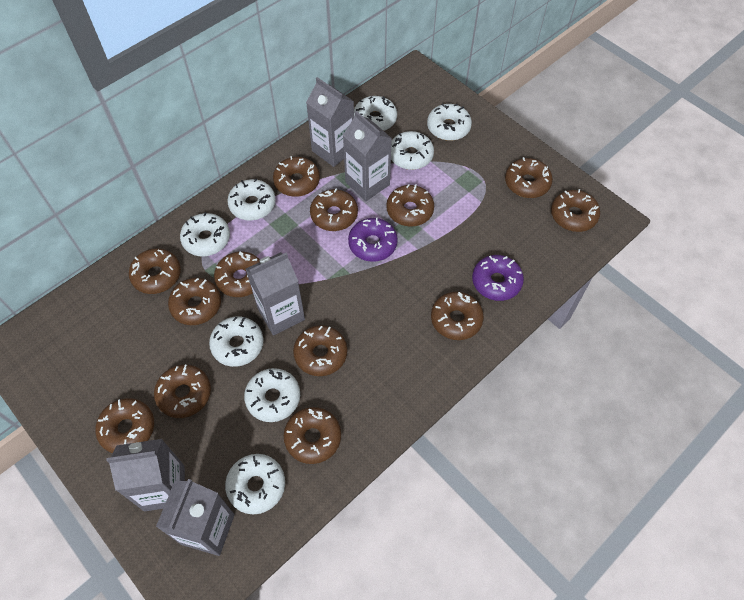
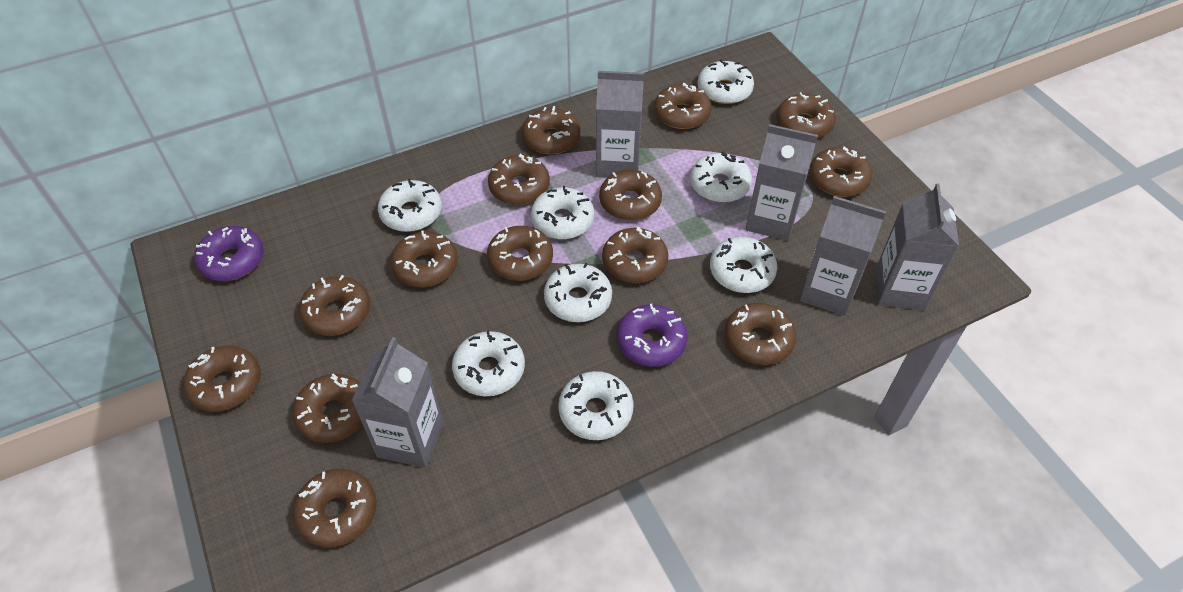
brown donut: [95,398,154,453] [129,248,181,294] [154,365,211,418] [168,278,221,325] [214,251,260,297] [273,156,320,197] [284,407,341,464] [293,325,347,376] [310,189,358,231] [386,184,434,227] [431,292,484,340] [505,157,553,198] [551,189,600,232] = 13 -> [183,345,261,412] [293,374,363,443] [293,469,376,548] [299,275,370,336] [391,230,458,288] [487,226,553,281] [488,154,550,205] [522,106,580,154] [599,170,662,220] [602,227,668,283] [654,83,712,129] [725,303,796,365] [777,92,836,138] [809,146,872,197] = 14

